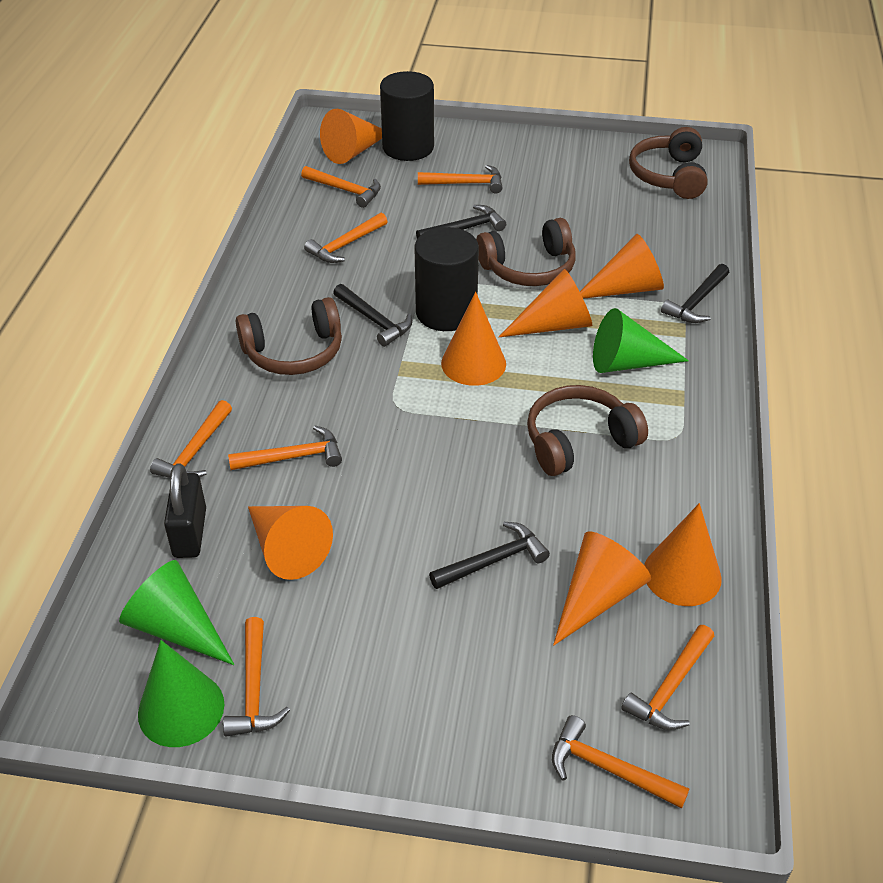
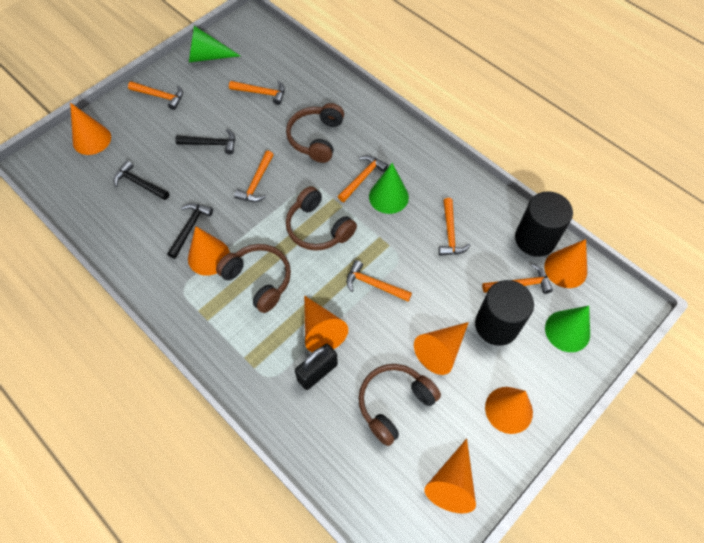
black hammer: [333,284,412,347] [416,205,506,239] [429,522,550,589] [661,264,729,323] = 4 -> [113,160,169,200] [167,203,213,259] [175,129,235,155] = 3
orange hammer: [150,400,232,478] [223,617,290,737] [228,426,342,470] [301,166,381,208] [304,213,388,263] [418,165,502,194] [552,715,689,809] [621,625,714,730] = 8 -> [128,81,183,110] [229,81,285,105] [234,151,274,202] [338,155,388,202] [346,260,412,302] [439,198,470,256] [482,264,553,294] = 7

